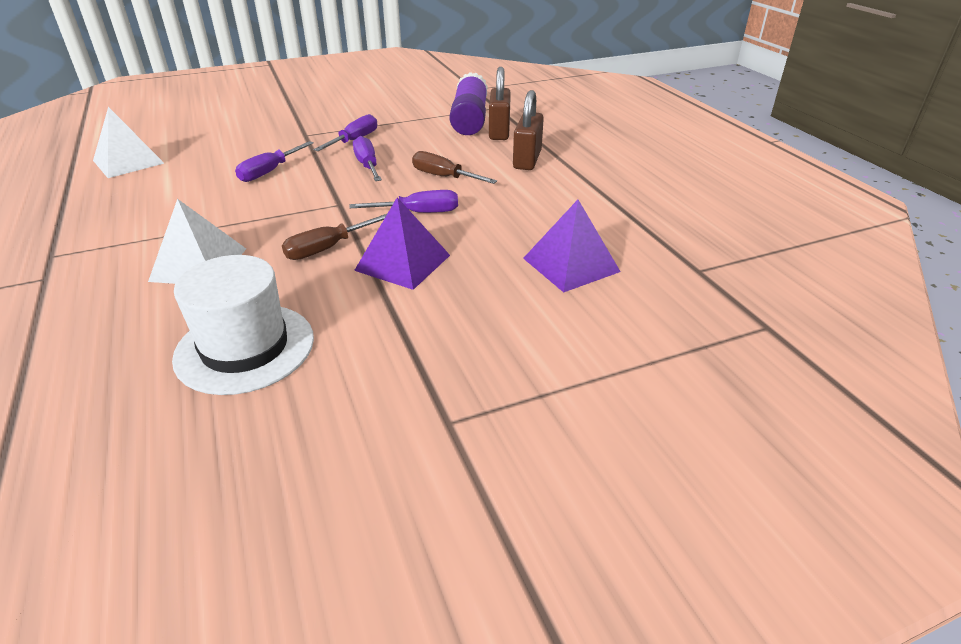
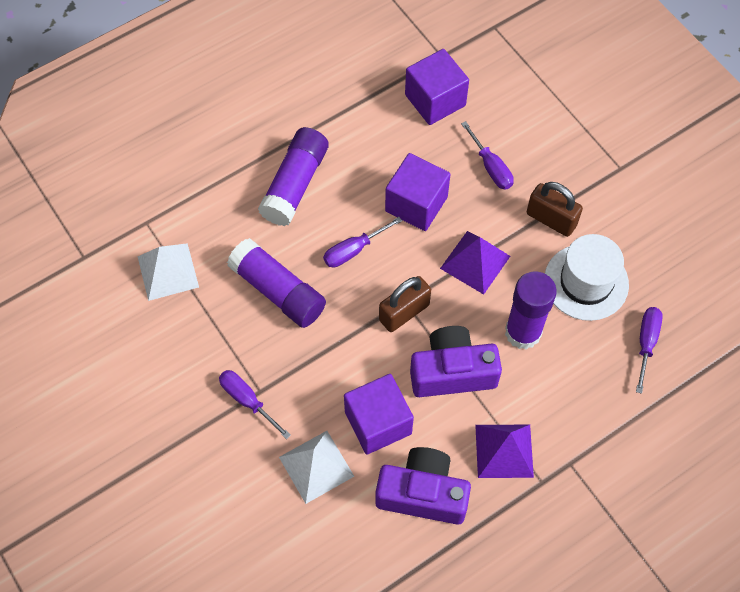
brown screwdriver: [282,214,387,260] [412,151,497,184] = 2 -> none = 0
purple camera: none = 0 -> [375,447,471,525] [410,326,502,397] = 2
purple cube: none = 0 -> [344,374,414,455] [385,153,451,231] [405,49,469,125] = 3
purple glue stick: [449,72,488,135] = 1 -> [227,238,326,328] [258,127,329,226] [505,271,557,350] = 3

